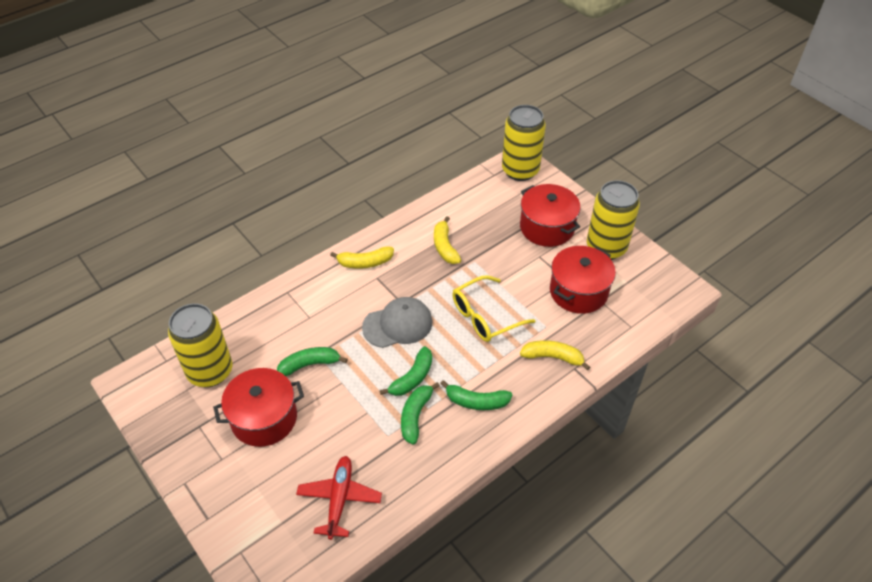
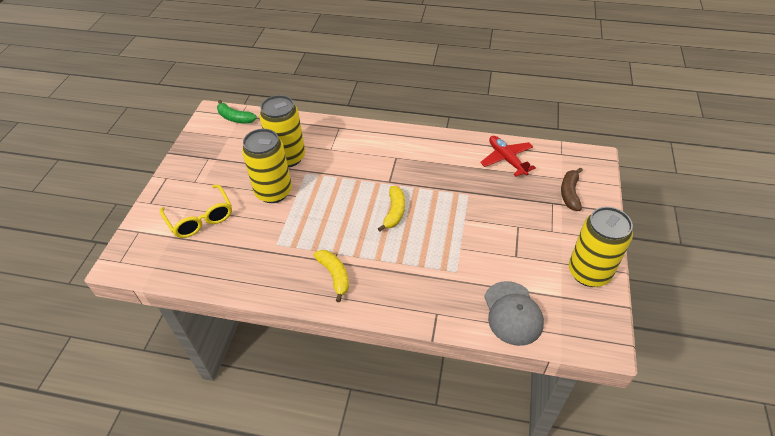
brown banana: none = 0 -> [561,167,583,211] = 1
green banana: [277,347,348,376] [380,346,432,396] [401,382,440,444] [440,380,512,410] = 4 -> [217,100,257,124] = 1
red pot: [213,368,304,447] [520,184,581,247] [550,246,616,314] = 3 -> none = 0
yellow banana: [330,246,394,269] [434,216,461,264] [520,340,590,371] = 3 -> [314,250,349,302] [378,186,405,231] = 2

